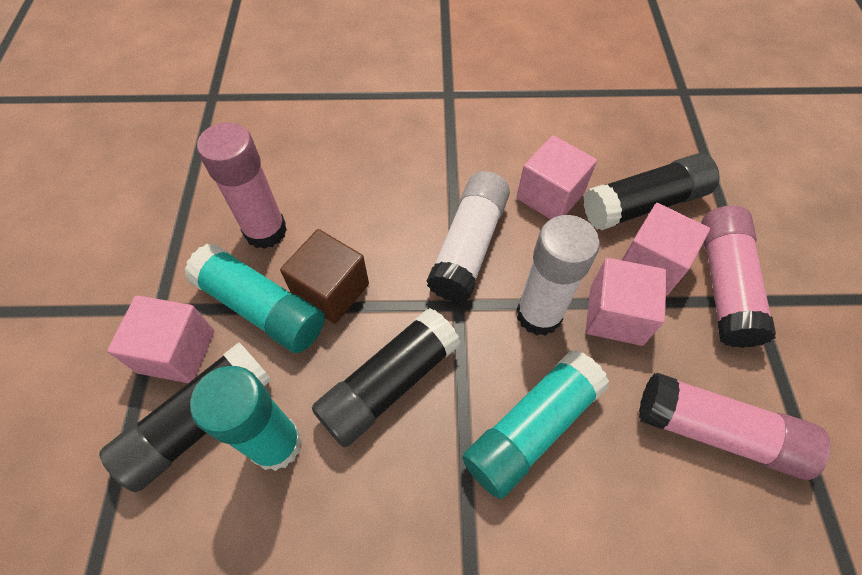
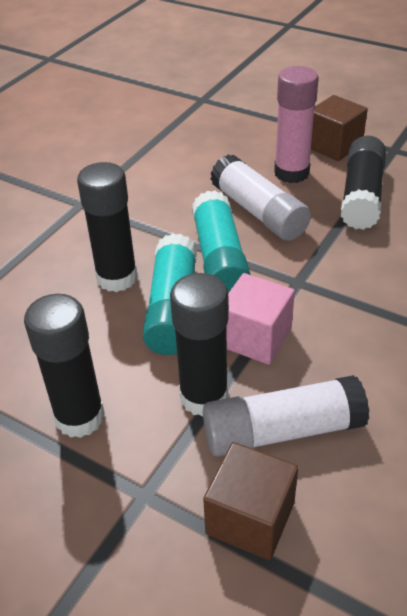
black glue stick: [99,342,272,492] [312,308,460,447] [584,153,720,230] = 3 -> [24,294,105,438] [77,162,138,292] [170,273,229,417] [341,136,386,230] = 4
brown cube: [280,229,369,324] = 1 -> [203,442,298,560] [311,95,368,161] = 2
pink cube: [107,295,214,383] [517,135,597,219] [586,258,667,346] [622,203,710,296] = 4 -> [226,273,295,365] = 1
pink glue stick: [197,122,287,249] [639,373,830,480] [701,205,776,348] = 3 -> [274,66,319,183] = 1
turquoise glue stick: [184,243,325,353] [190,366,303,471] [462,350,609,499] = 3 -> [143,233,197,355] [192,190,251,293] = 2

